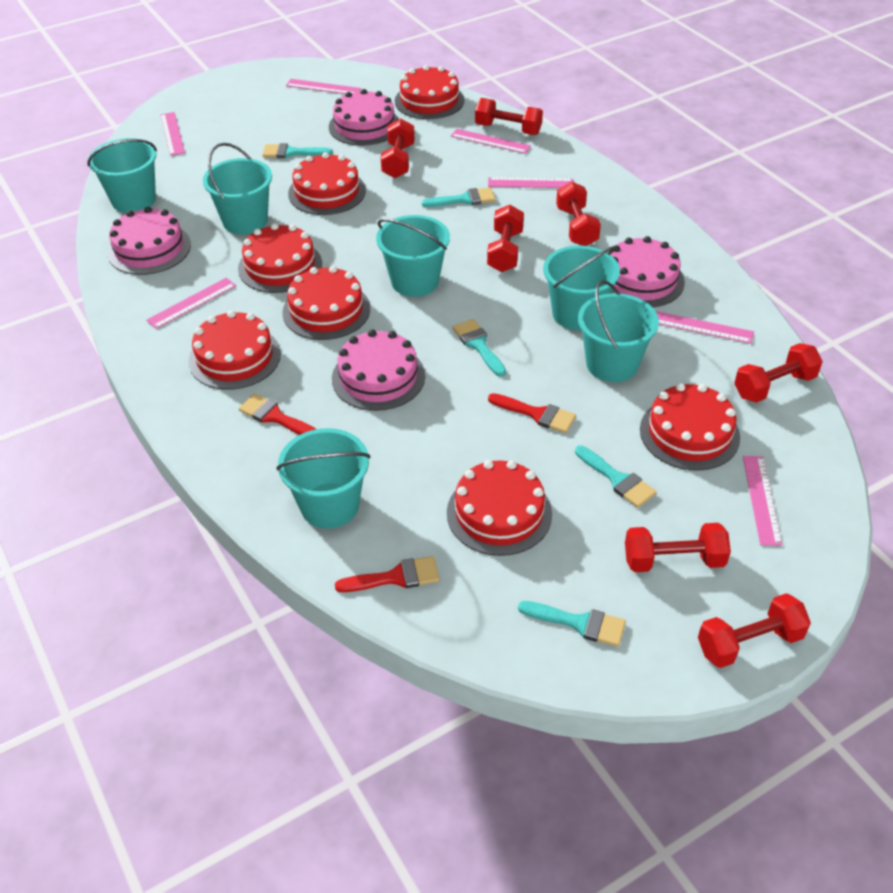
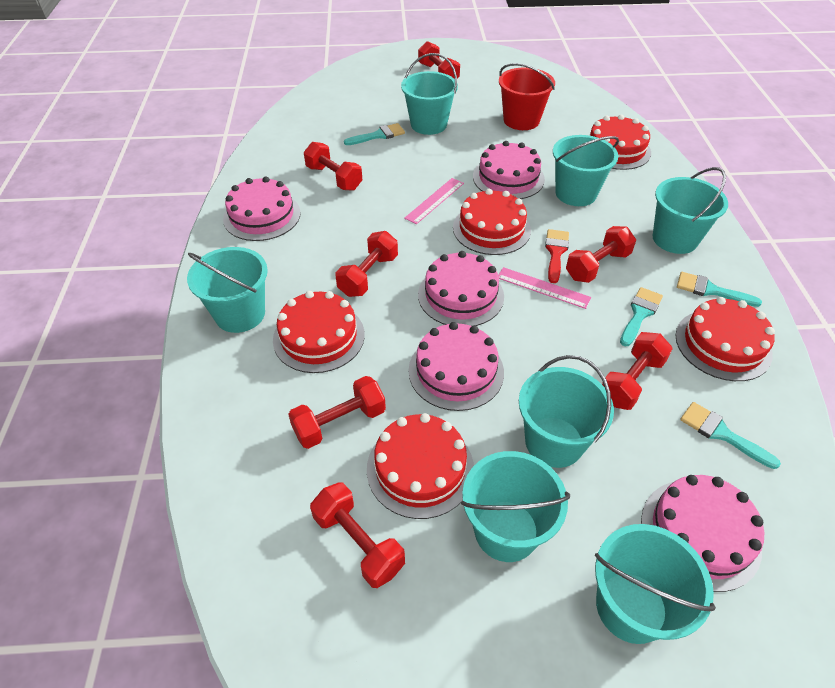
pink cake: [107,207,191,275] [329,89,399,146] [332,329,425,411] [610,236,685,307] = 4 -> [223,176,301,241] [409,322,504,411] [418,251,504,326] [473,141,545,199] [641,475,764,592] = 5
pink ruler: [146,278,236,329] [160,112,185,156] [286,79,361,94] [451,129,531,154] [488,177,573,188] [656,311,754,344] [743,456,782,546] = 7 -> [404,178,464,224] [498,267,591,309] = 2
red brush: [239,393,316,435] [335,556,440,592] [488,393,576,433] = 3 -> [545,229,569,283] = 1
red bucket: none = 0 -> [499,63,555,130] = 1
red cake: [188,310,281,390] [238,223,322,293] [282,266,370,340] [288,152,366,215] [395,65,465,119] [447,460,552,556] [640,383,740,471] = 7 -> [273,291,365,373] [367,413,474,519] [453,189,531,255] [589,115,651,170] [675,297,775,381] = 5
turquoise brush: [262,143,333,158] [422,187,496,207] [453,319,506,377] [518,601,626,647] [575,445,657,508] = 5 -> [344,123,405,145] [620,287,663,347] [677,272,762,307] [680,402,781,469] = 4
turquoise bucket: [88,138,157,213] [203,143,272,235] [277,428,371,529] [376,215,450,297] [543,246,620,330] [578,280,659,382] = 6 -> [187,247,268,333] [401,53,458,135] [461,451,570,562] [519,355,614,468] [553,135,619,206] [595,524,716,644] [653,167,728,254] = 7

